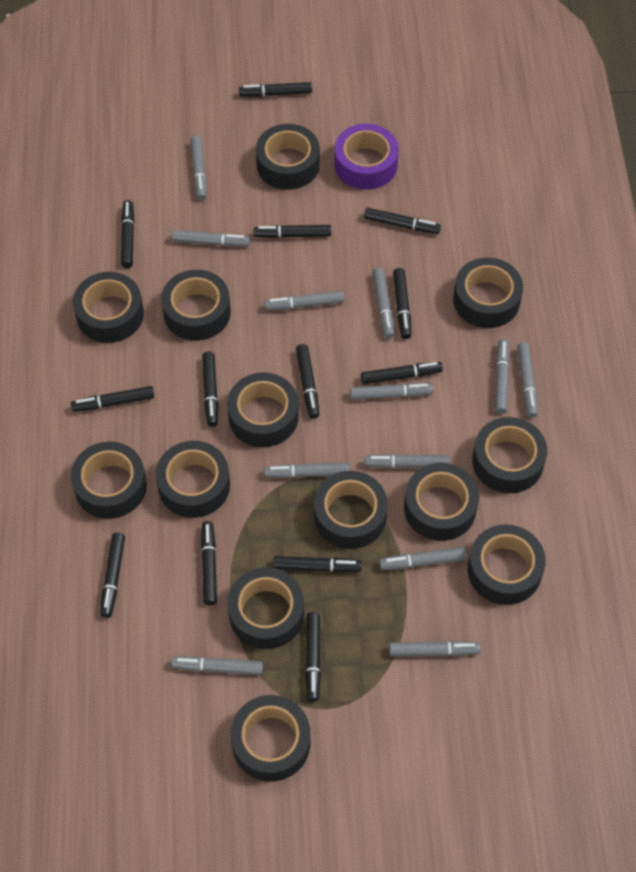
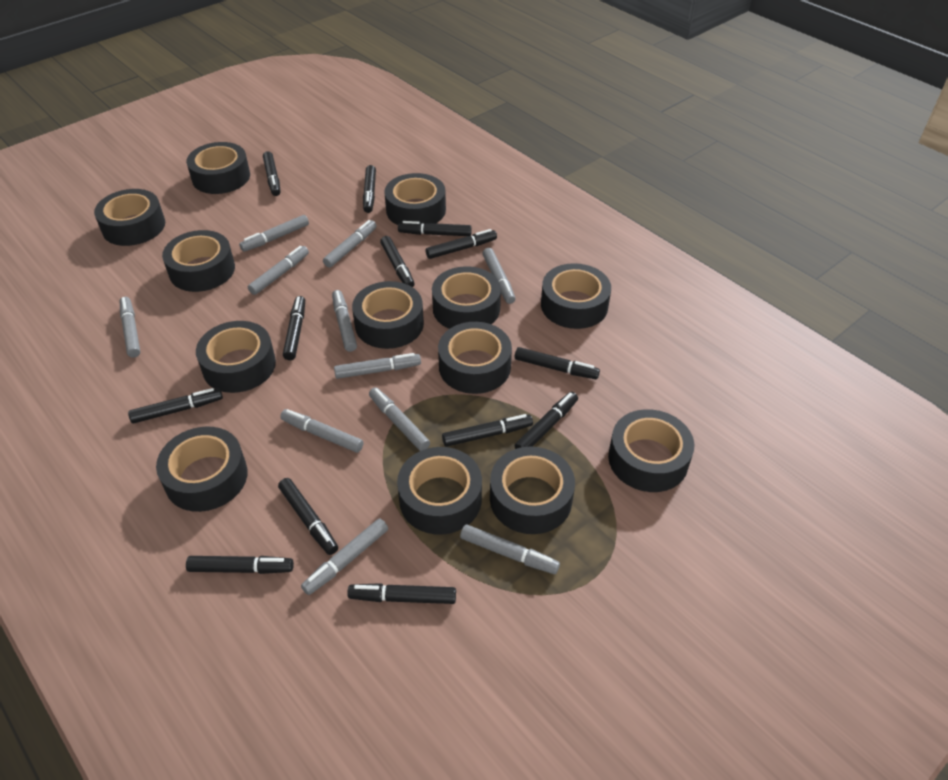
grey marker: [171,656,263,675] [172,230,250,247] [190,135,207,200] [264,291,344,310] [264,462,350,478] [350,383,433,400] [365,454,450,468] [372,267,394,338] [379,547,468,570] [389,641,481,656] [495,339,510,414] [517,343,538,418] = 12 -> [120,297,141,358] [239,215,309,252] [248,246,309,295] [280,409,363,453] [301,518,388,595] [323,220,377,268] [332,290,357,352] [334,353,421,379] [369,387,430,451] [460,524,560,574] [483,248,515,304] = 11
purple tape: [334,124,399,190] = 1 -> none = 0

